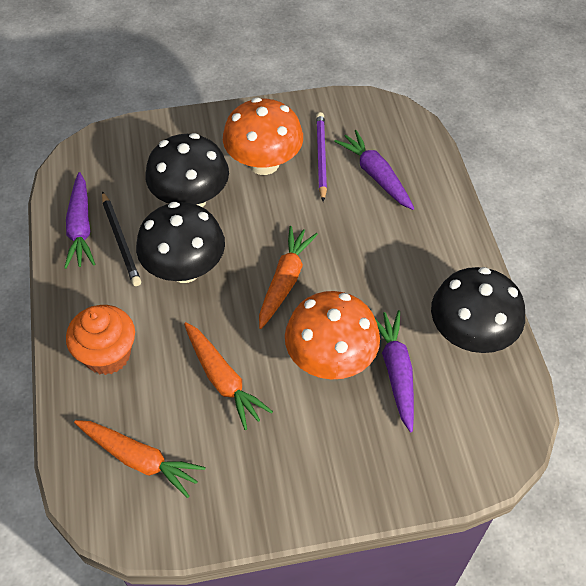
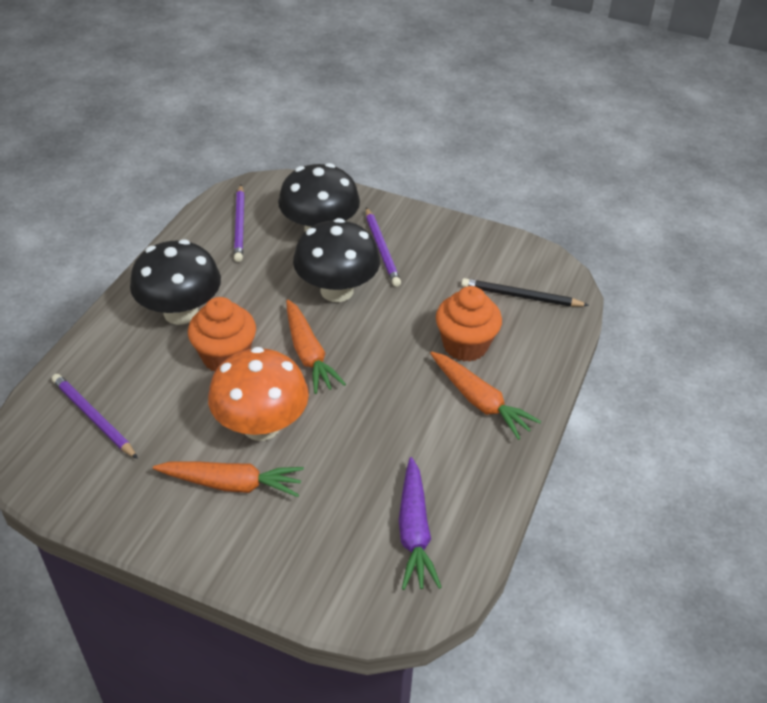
orange cupcake: [66,305,135,375] = 1 -> [188,297,256,371] [436,286,502,362] = 2
orange mushroom: [223,98,303,175] [285,291,380,380] = 2 -> [208,347,309,441] = 1
purple carrot: [64,172,95,269] [334,130,414,210] [375,310,414,432] = 3 -> [399,457,442,590] = 1
purple pencil: [316,112,327,202] = 1 -> [52,374,138,459] [234,185,245,262] [366,207,401,287] = 3

